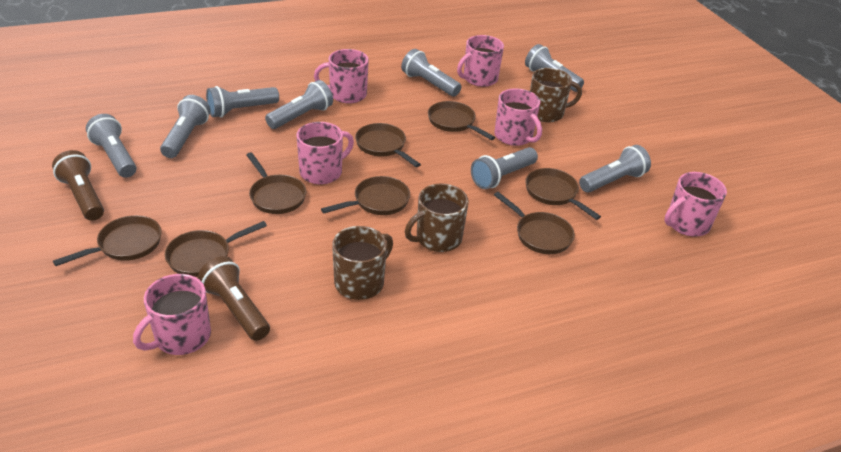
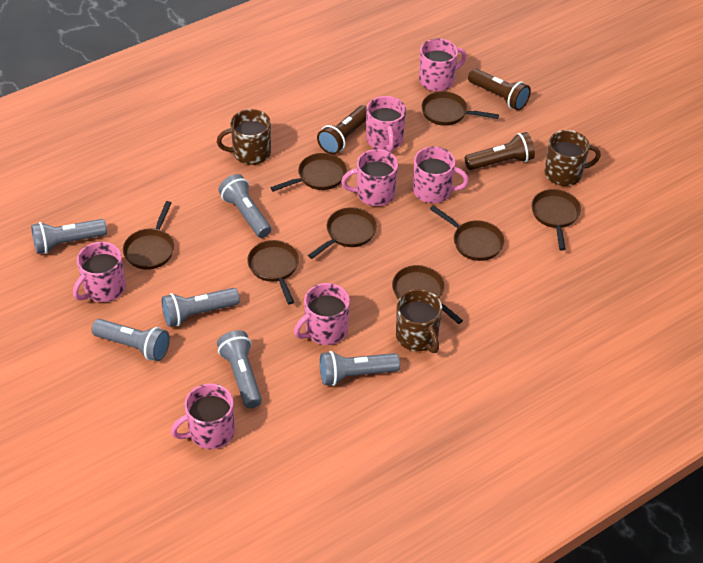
brown flashlight: [52,150,104,221] [198,256,270,341] = 2 -> [317,105,367,155] [465,132,535,170] [468,68,531,111] = 3
grey flashlight: [86,114,137,178] [160,95,211,158] [206,86,279,118] [265,80,333,129] [401,49,461,96] [471,147,538,189] [525,44,584,92] [579,145,651,193] = 8 -> [31,219,107,254] [92,319,170,361] [161,288,240,327] [217,330,262,408] [218,174,271,238] [320,351,400,386] = 6
pink mug: [133,274,211,355] [297,122,354,184] [314,49,369,103] [457,35,504,87] [494,88,542,146] [664,172,727,237] = 6 -> [73,242,126,302] [171,383,235,449] [294,283,350,345] [341,149,398,206] [366,96,406,152] [413,146,469,203] [419,38,466,91] = 7

